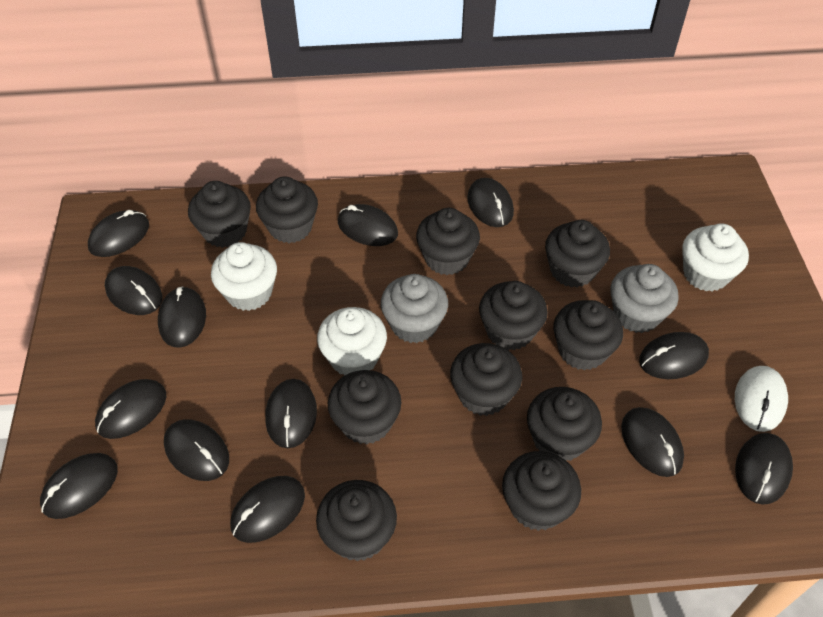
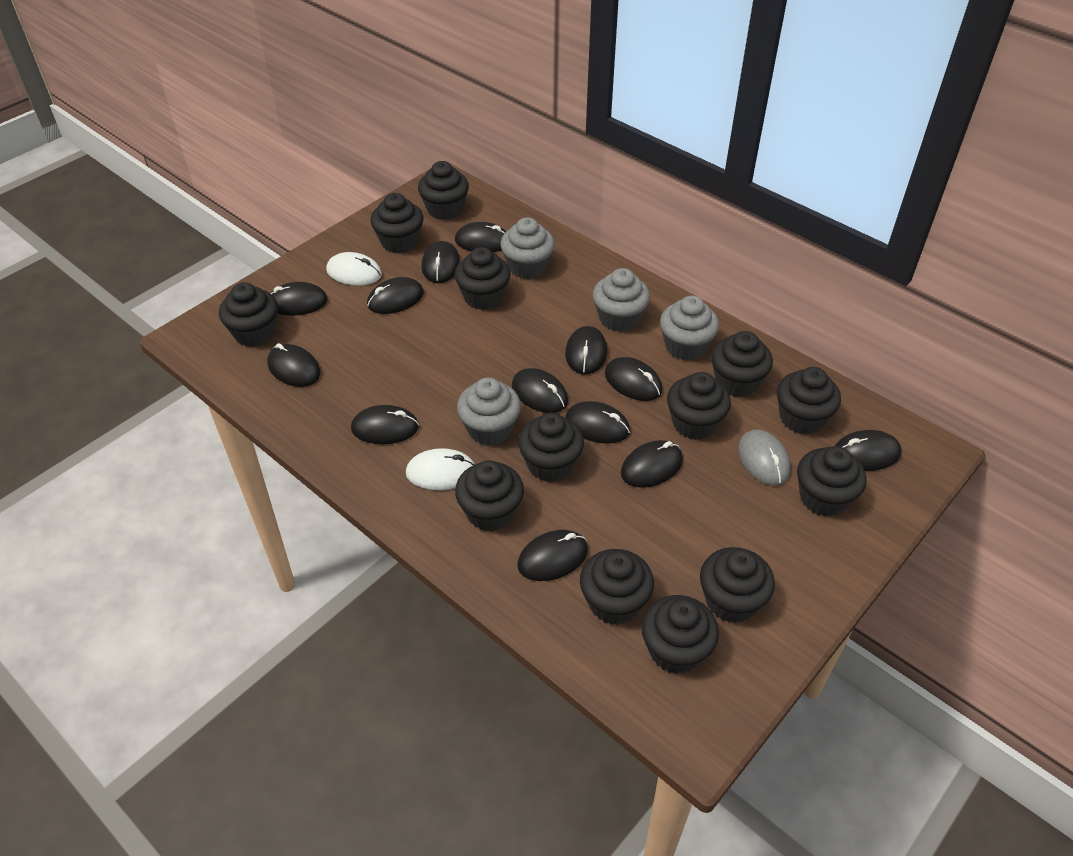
black cupcake: [188,181,251,248] [256,176,318,243] [316,480,397,561] [328,370,401,445] [416,208,480,275] [450,343,522,416] [479,281,547,350] [502,451,581,531] [527,387,602,461] [545,220,610,287] [553,300,623,370] = 11 -> [219,282,278,347] [370,193,423,253] [418,161,469,220] [455,247,511,310] [455,460,524,531] [518,413,584,482] [580,549,654,625] [641,595,719,674] [667,372,731,440] [700,547,775,623] [711,331,773,397] [777,367,841,435] [797,446,866,517] = 13
grey cupcake: [381,274,448,343] [610,264,679,333] = 2 -> [457,377,521,446] [500,217,555,279] [593,268,650,332] [660,295,719,361] = 4
grey mouse: none = 0 -> [738,429,790,486] = 1
white cupcake: [211,242,277,311] [317,307,387,376] [682,223,749,292] = 3 -> none = 0
white mouse: [735,366,788,432] = 1 -> [326,252,382,286] [406,448,475,490] = 2

